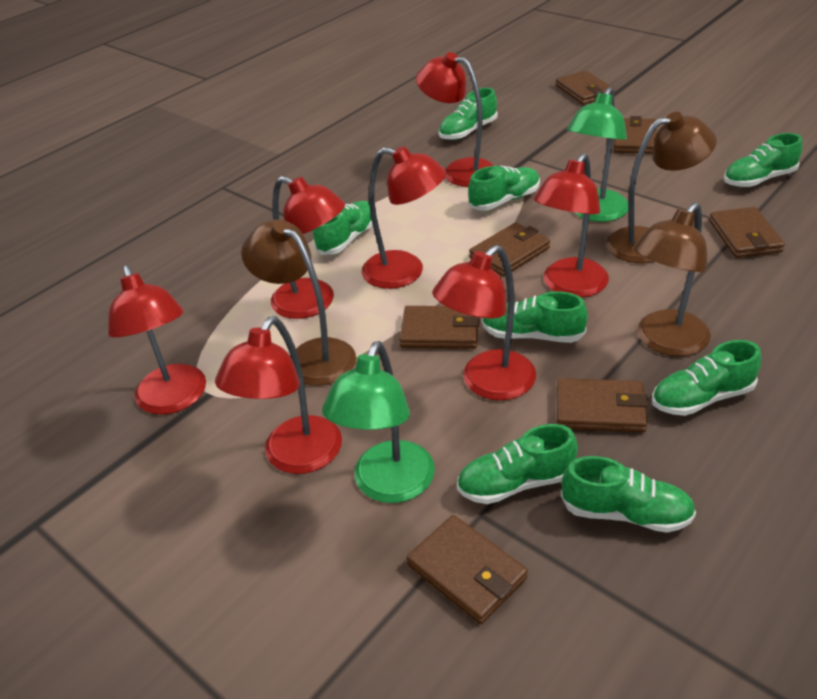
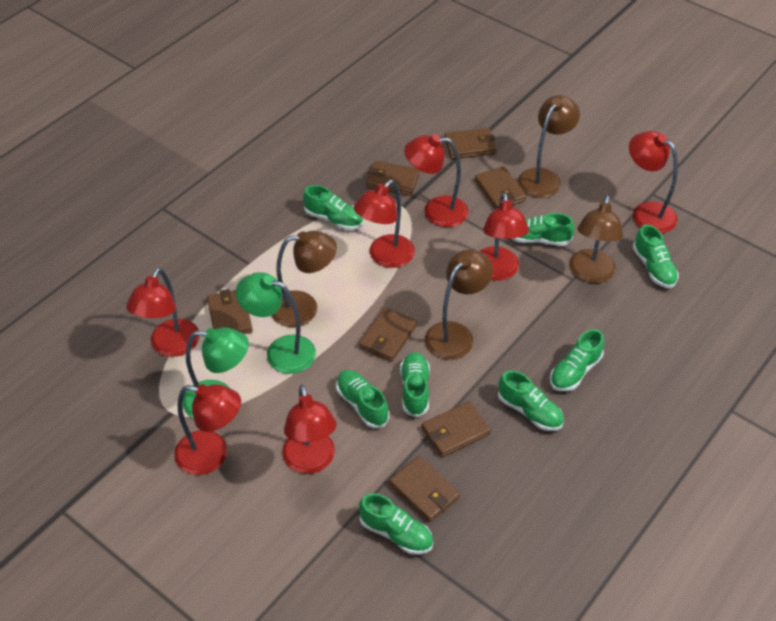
brown lamp: [241,220,356,386] [606,112,717,263] [633,202,711,356] = 3 -> [271,231,337,327] [425,250,493,360] [518,95,580,198] [570,195,624,283] = 4

